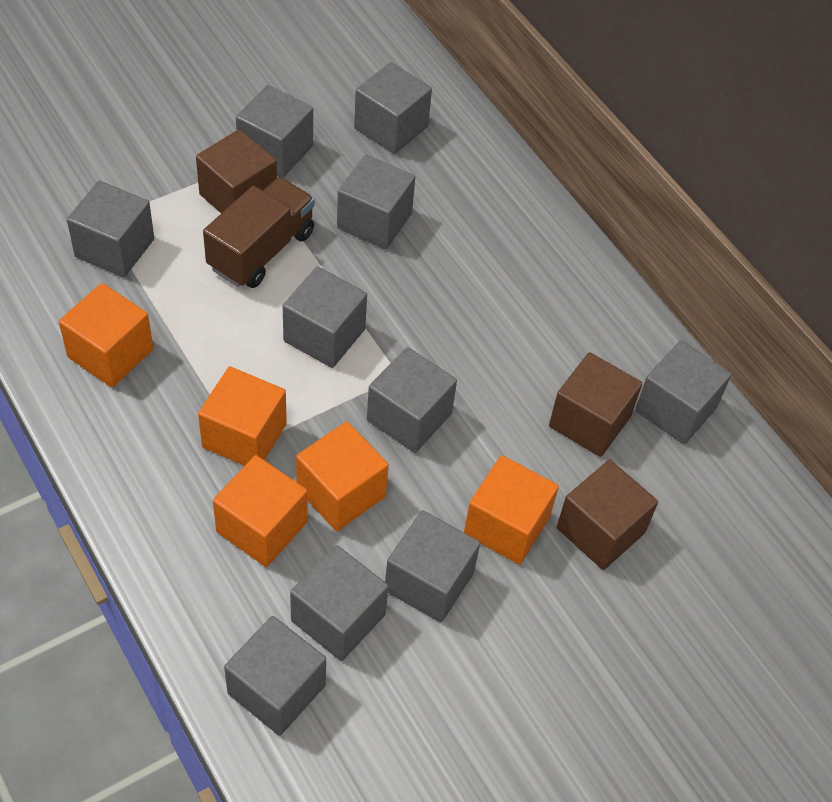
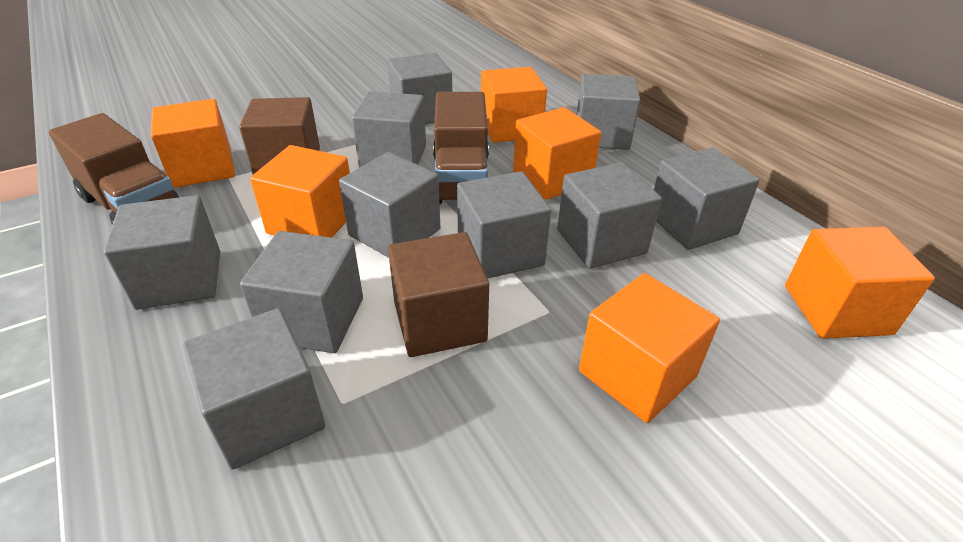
brown cube: [196,129,277,213] [549,352,642,457] [557,460,658,570] = 3 -> [239,97,320,174] [388,232,489,357] = 2
brown truck: [203,177,315,288] = 1 -> [49,113,180,225] [433,92,489,204] = 2
orange cube: [59,283,153,387] [198,366,287,466] [213,455,308,567] [296,421,389,531] [464,455,559,564] = 5 -> [151,99,235,188] [250,145,350,238] [481,67,547,143] [513,107,601,200] [579,273,720,423] [785,227,935,339] = 6

